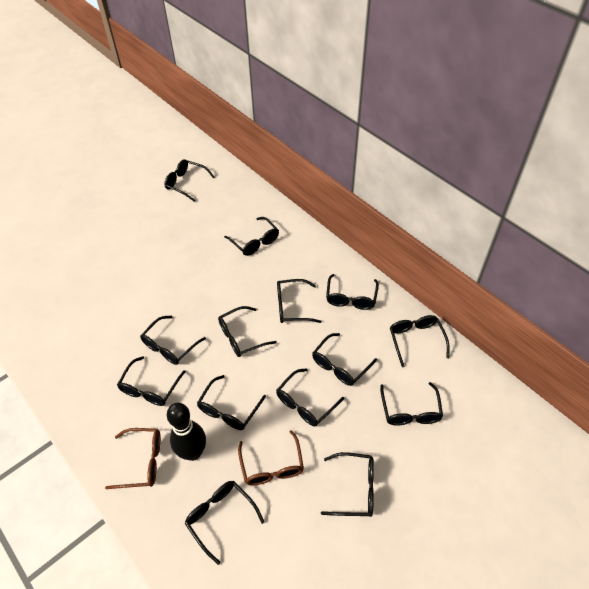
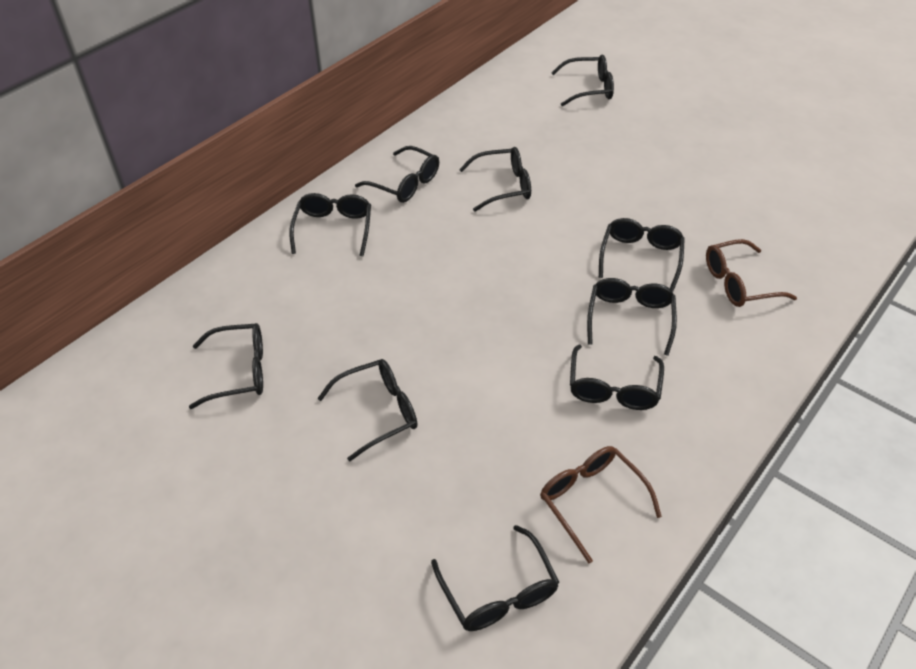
black bowling pin: [167,403,206,461] = 1 -> none = 0
black glasses: [117,356,186,406] [140,316,206,365] [165,159,215,202] [185,481,264,565] [197,375,266,430] [218,306,277,357] [224,217,279,256] [276,368,344,426] [277,279,321,323] [312,333,377,386] [321,452,374,517] [326,274,379,310] [380,382,443,425] [390,315,450,367] = 14 -> [189,323,263,409] [289,193,371,256] [317,359,418,461] [355,146,439,203] [431,525,559,631] [459,147,531,212] [551,55,614,106] [570,345,664,410] [587,278,677,356] [599,218,685,291] = 10

